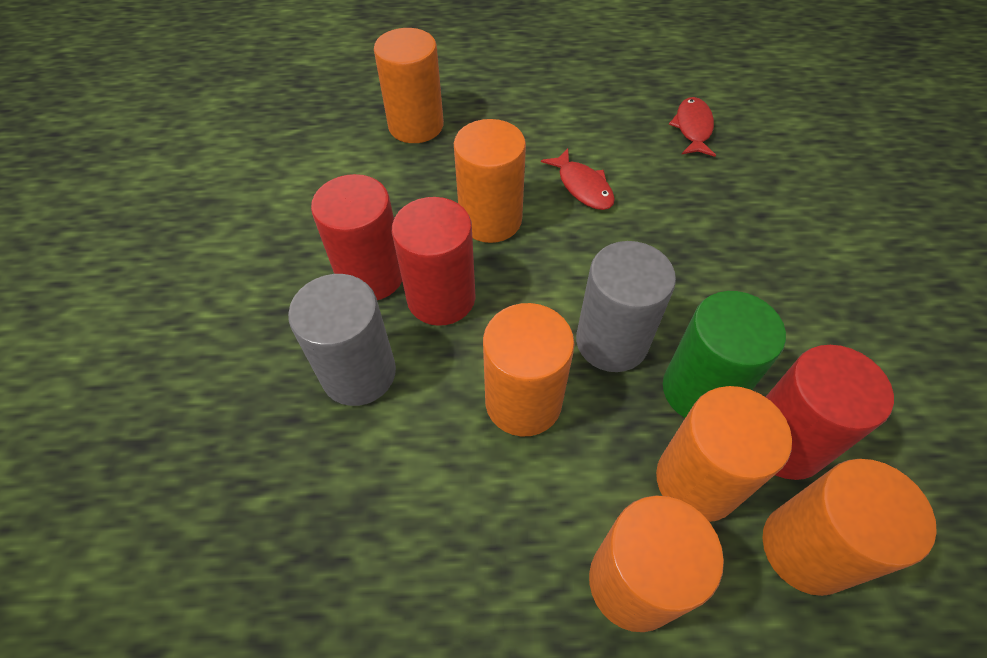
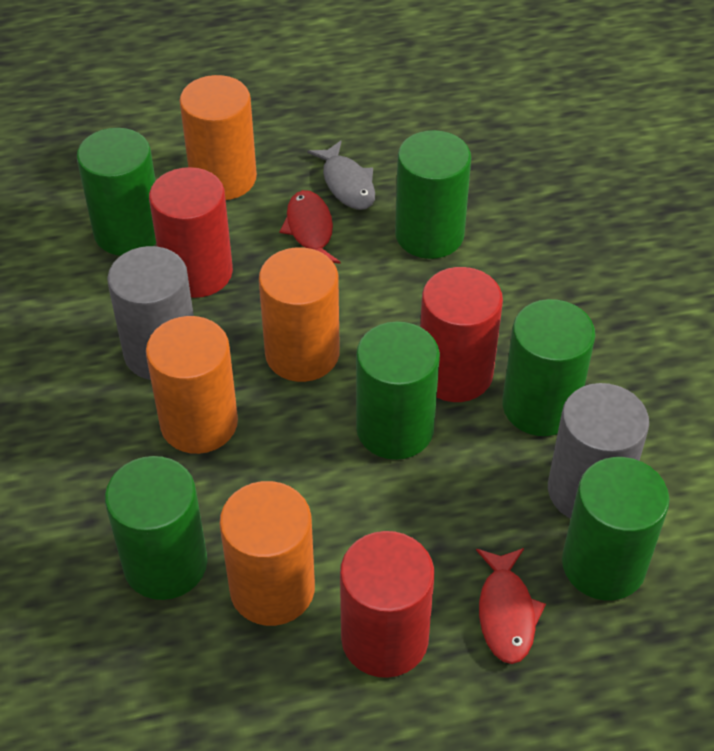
green cylinder: [663,291,786,418] = 1 -> [77,128,156,256] [105,456,207,600] [356,322,440,460] [395,130,471,259] [502,299,595,436] [562,457,669,600] = 6
grey fish: none = 0 -> [307,140,375,210] = 1
orange cylinder: [374,28,444,143] [454,119,526,243] [483,303,575,437] [589,495,724,632] [656,386,792,522] [762,459,937,596] = 6 -> [146,316,238,454] [179,75,257,200] [219,481,315,626] [259,247,340,382] = 4

